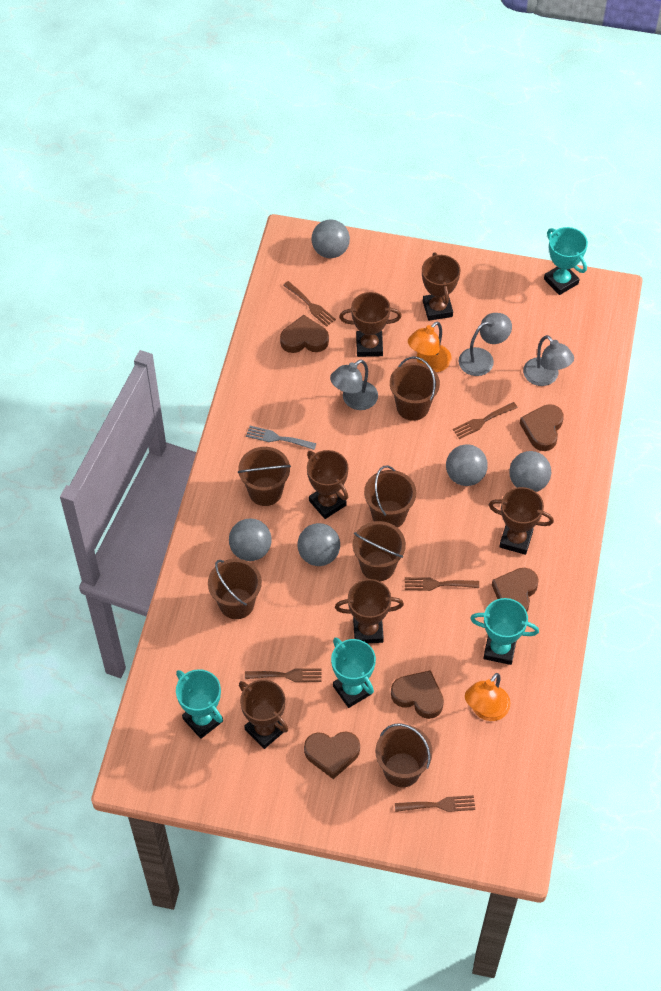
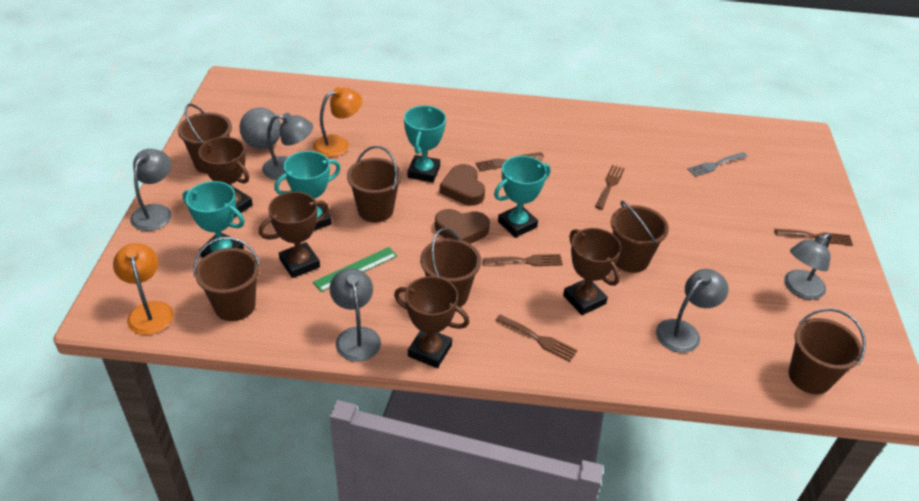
brown heart: [280,315,329,353] [304,731,360,779] [391,670,444,719] [492,568,539,612] [520,404,564,451] = 5 -> [435,209,490,244] [440,164,485,206] = 2
brown trophy: [239,680,288,749] [307,450,348,519] [335,579,404,643] [339,292,402,357] [422,253,461,321] [489,487,554,555] = 6 -> [199,137,253,217] [259,192,329,278] [394,276,470,368] [563,228,621,315] = 4
green ruler: none = 0 -> [313,247,397,292] = 1
grey ball: [229,518,272,561] [297,523,340,566] [311,220,350,258] [446,444,488,486] [509,451,551,492] = 5 -> [240,108,281,149] = 1
grey lamp: [330,359,378,410] [459,313,512,376] [523,335,574,386] = 3 -> [130,149,172,231] [262,113,313,180] [330,268,381,362] [656,269,729,353] [784,233,831,300] = 5

